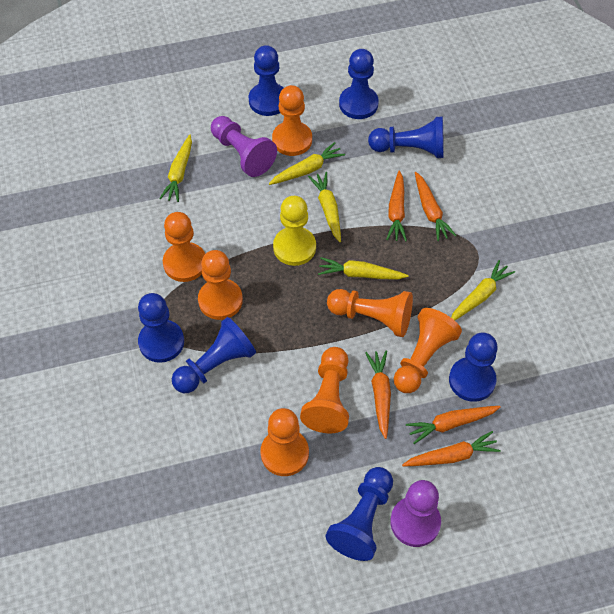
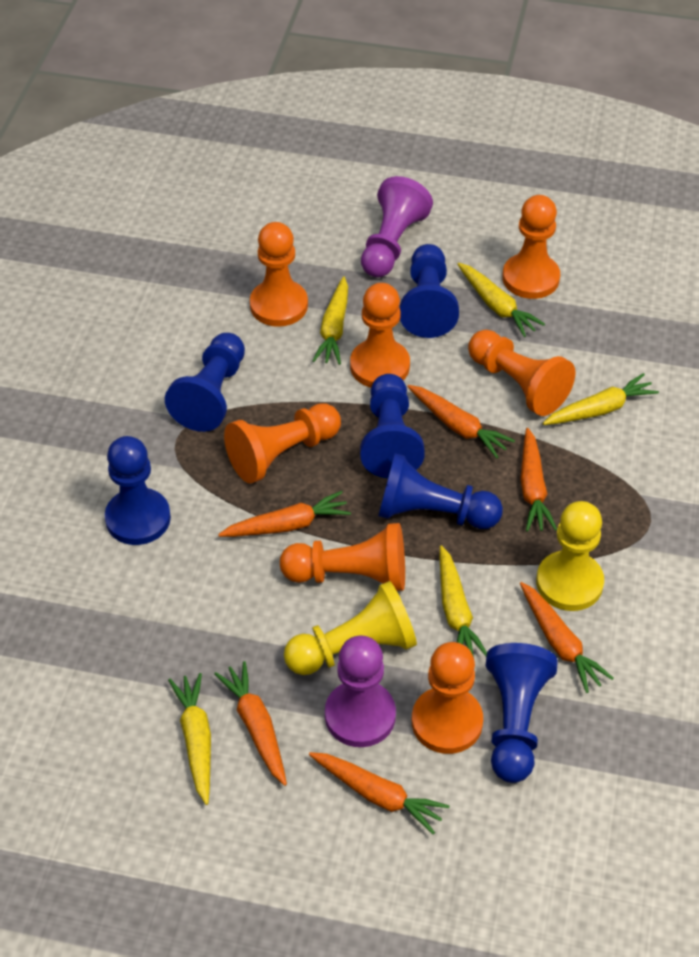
blue pawn: [138,293,184,363] [172,317,256,393] [249,45,283,116] [326,467,393,561] [339,49,379,119] [368,116,444,158] [449,332,498,402] = 7 -> [105,436,171,545] [165,333,245,432] [360,374,425,478] [378,453,503,529] [400,244,459,338] [485,643,558,783] = 6
orange carrot: [365,351,391,439] [386,171,407,241] [402,431,501,466] [406,406,501,444] [415,172,457,241] = 5 -> [214,661,287,786] [218,491,351,537] [309,752,449,834] [407,385,515,458] [520,428,557,532] [520,582,614,693] = 6
yellow pawn: [273,196,316,266] = 1 -> [284,581,417,675] [536,501,604,611] = 2

